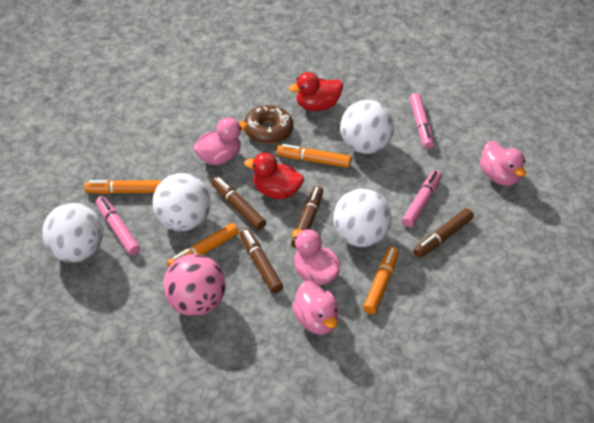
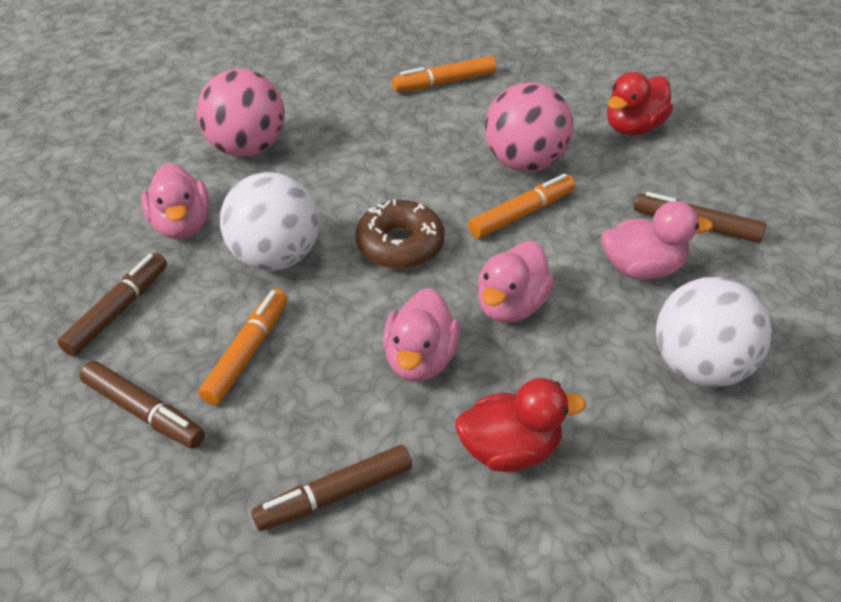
orange marker: [84,180,162,194] [167,223,239,267] [277,144,351,168] [363,247,399,314] = 4 -> [198,289,288,405] [392,56,496,92] [468,174,576,239] = 3
pink ball: [163,254,225,316] = 1 -> [197,69,285,157] [485,82,573,172] = 2
pink marker: [96,196,140,255] [402,170,442,227] [409,93,434,149] = 3 -> none = 0
white ball: [42,203,103,262] [153,173,211,231] [333,189,392,247] [340,100,394,154] = 4 -> [220,172,319,271] [656,277,772,387] = 2

